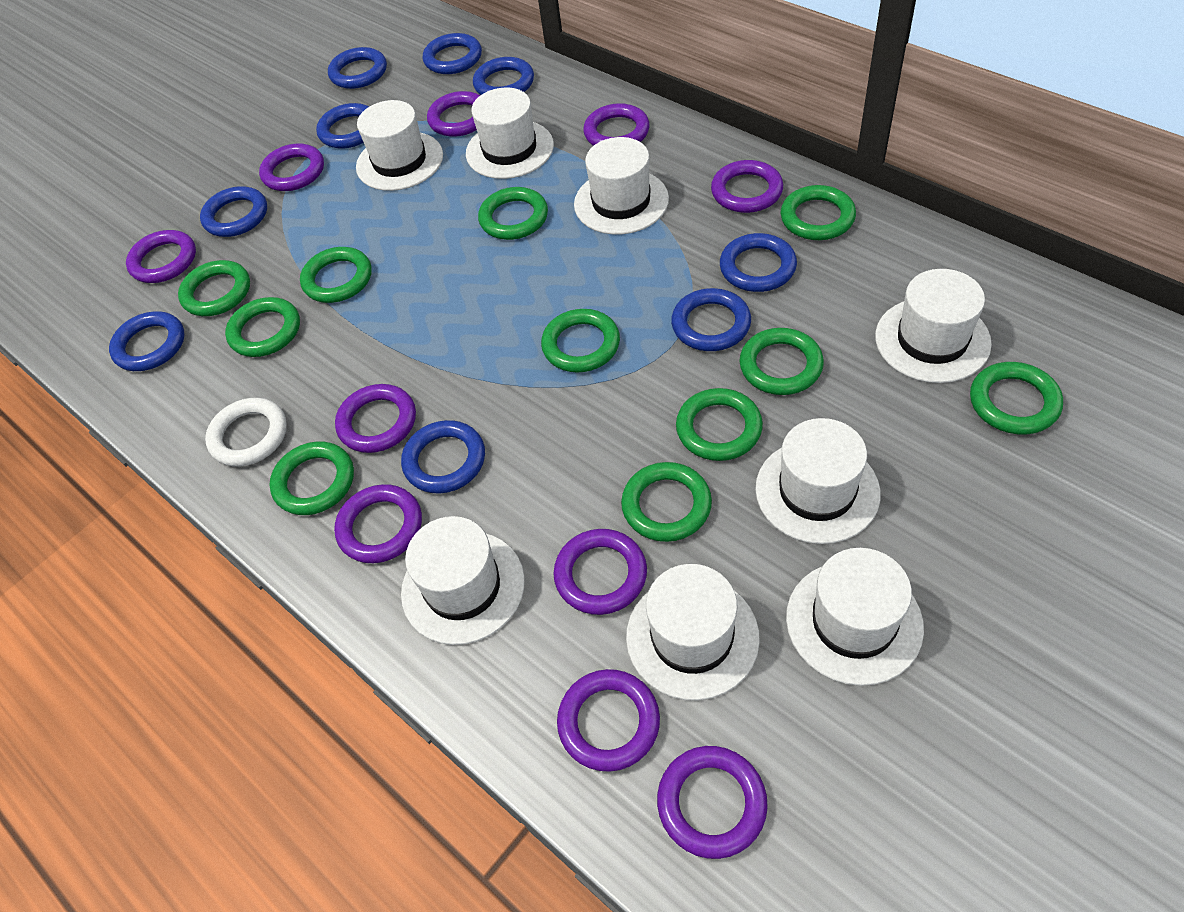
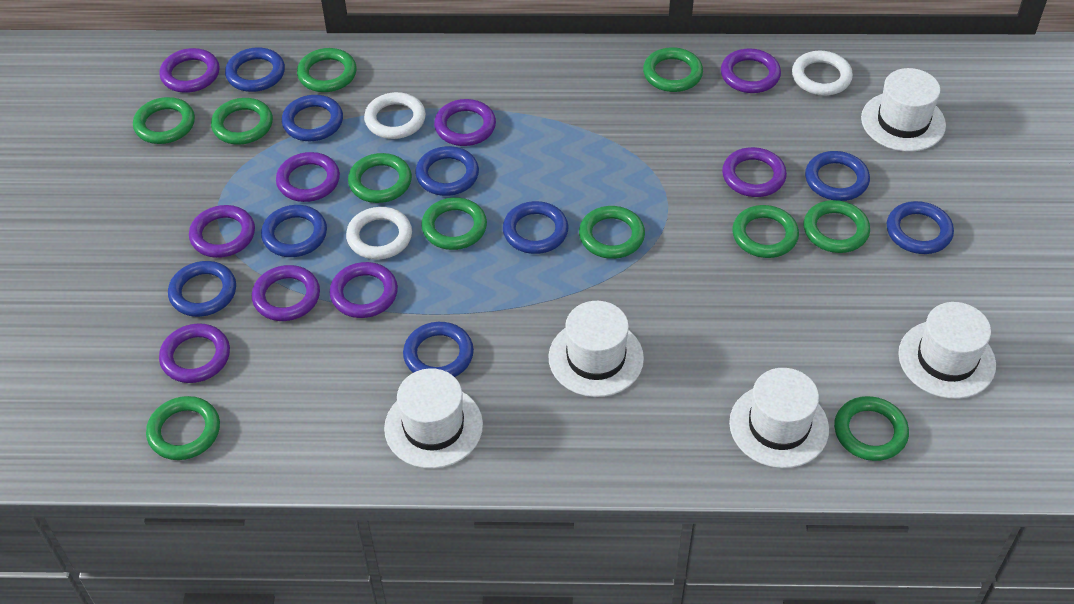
purple ring: [126,230,196,283] [259,143,324,191] [334,484,422,563] [335,384,416,453] [427,91,480,137] [553,529,647,615] [557,669,660,772] [583,103,650,146] [657,746,768,859] [711,160,783,213] = 10 -> [159,48,220,93] [159,323,230,383] [189,205,255,258] [252,265,320,321] [276,152,340,202] [330,262,398,318] [434,99,496,146] [721,48,781,93] [722,147,787,197] = 9
white hat: [356,100,443,191] [401,516,525,645] [466,88,554,179] [574,137,669,234] [626,564,760,700] [755,418,881,544] [786,548,924,686] [875,269,992,383] = 8 -> [384,368,483,469] [548,301,644,397] [729,368,829,468] [861,68,946,152] [898,302,996,399] = 5
white ring: [205,398,287,467] = 1 -> [346,207,412,260] [364,92,426,139] [792,51,853,95] = 3

